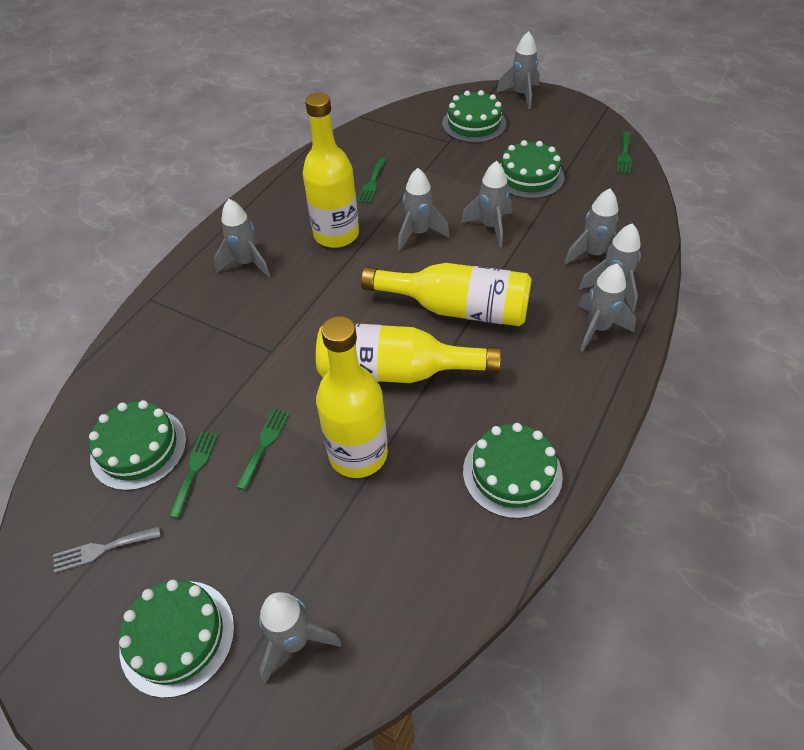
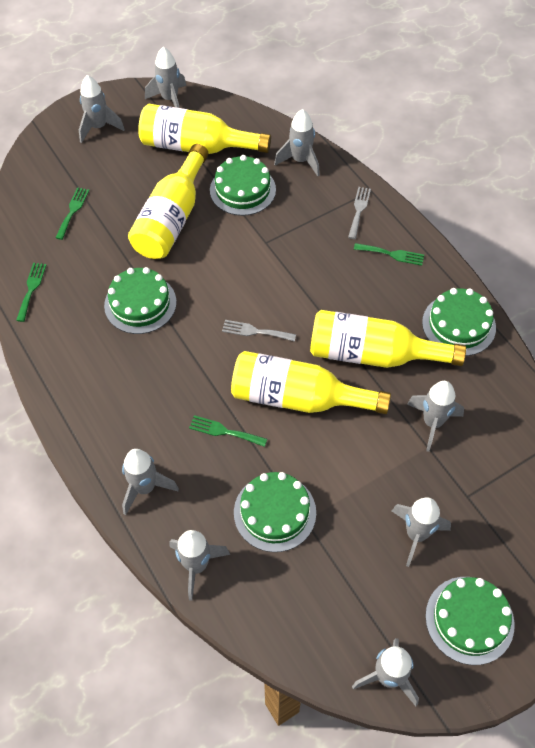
grey fork: [54,526,161,573] = 1 -> [222,320,296,342] [348,187,371,239] = 2

